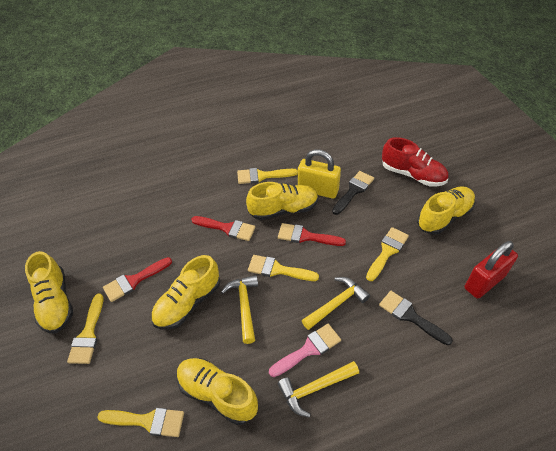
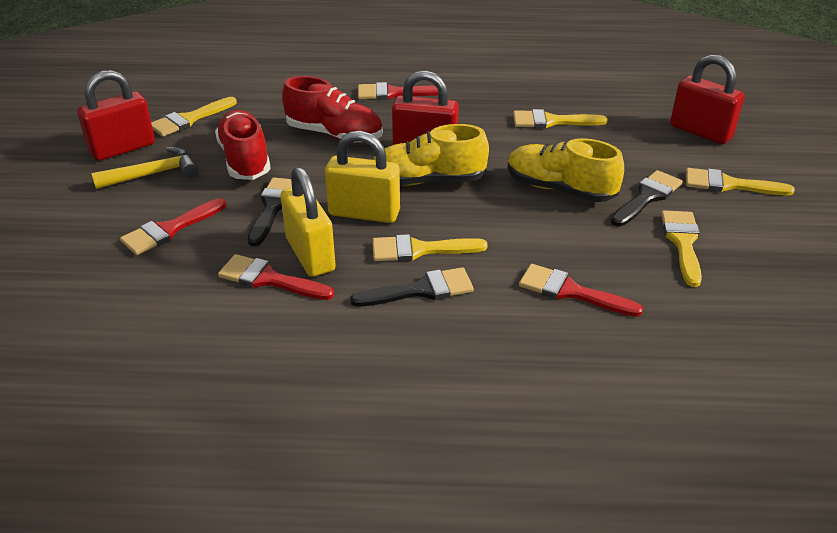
black brush: [332,171,374,215] [379,291,453,345] = 2 -> [248,177,292,246] [350,267,474,306] [611,170,682,227] = 3
pink brush: [269,324,341,377] = 1 -> none = 0
red brush: [103,257,172,302] [191,216,255,241] [278,223,346,246] = 3 -> [120,198,226,255] [218,254,334,300] [358,82,439,100] [519,264,643,317] = 4
red padlock: [465,241,518,299] = 1 -> [77,70,155,161] [392,70,459,145] [670,54,745,144] = 3
red shoe: [382,137,448,187] = 1 -> [215,110,271,180] [282,76,383,143] = 2
yellow hammer: [221,275,258,344] [278,361,359,418] [302,277,370,330] = 3 -> [91,147,198,189] = 1
yellow padlock: [298,149,341,199] = 1 -> [280,167,336,277] [325,131,400,223] = 2
yellow shoe: [25,251,73,333] [151,255,220,330] [177,358,258,425] [246,182,318,220] [417,186,475,235] = 5 -> [373,124,489,186] [508,138,624,202] = 2

